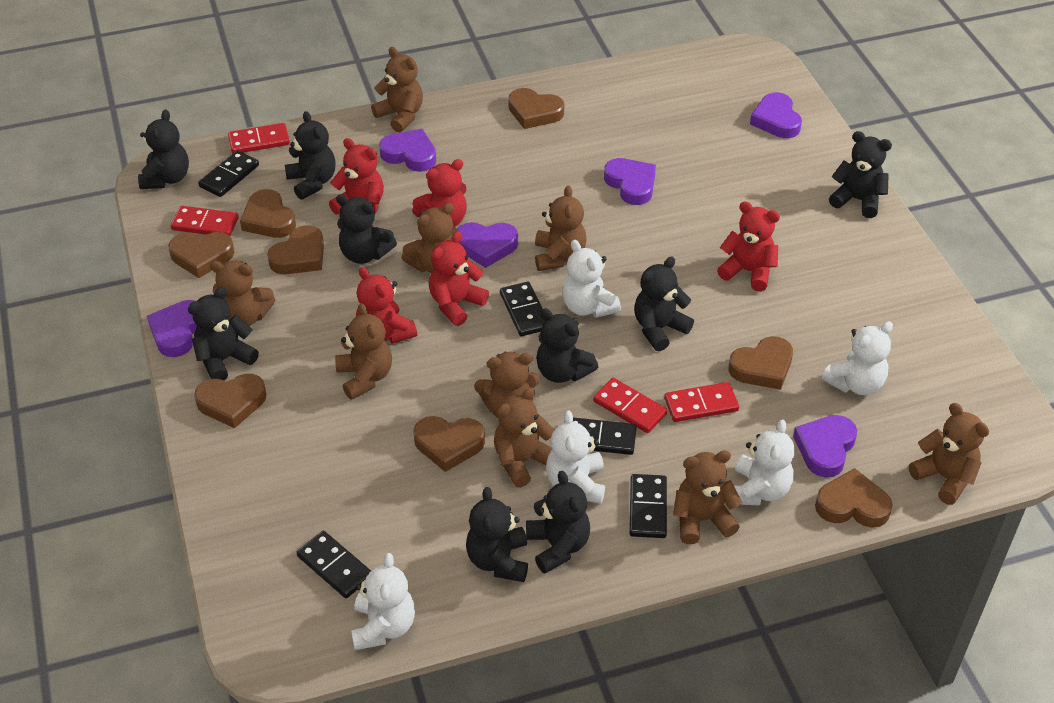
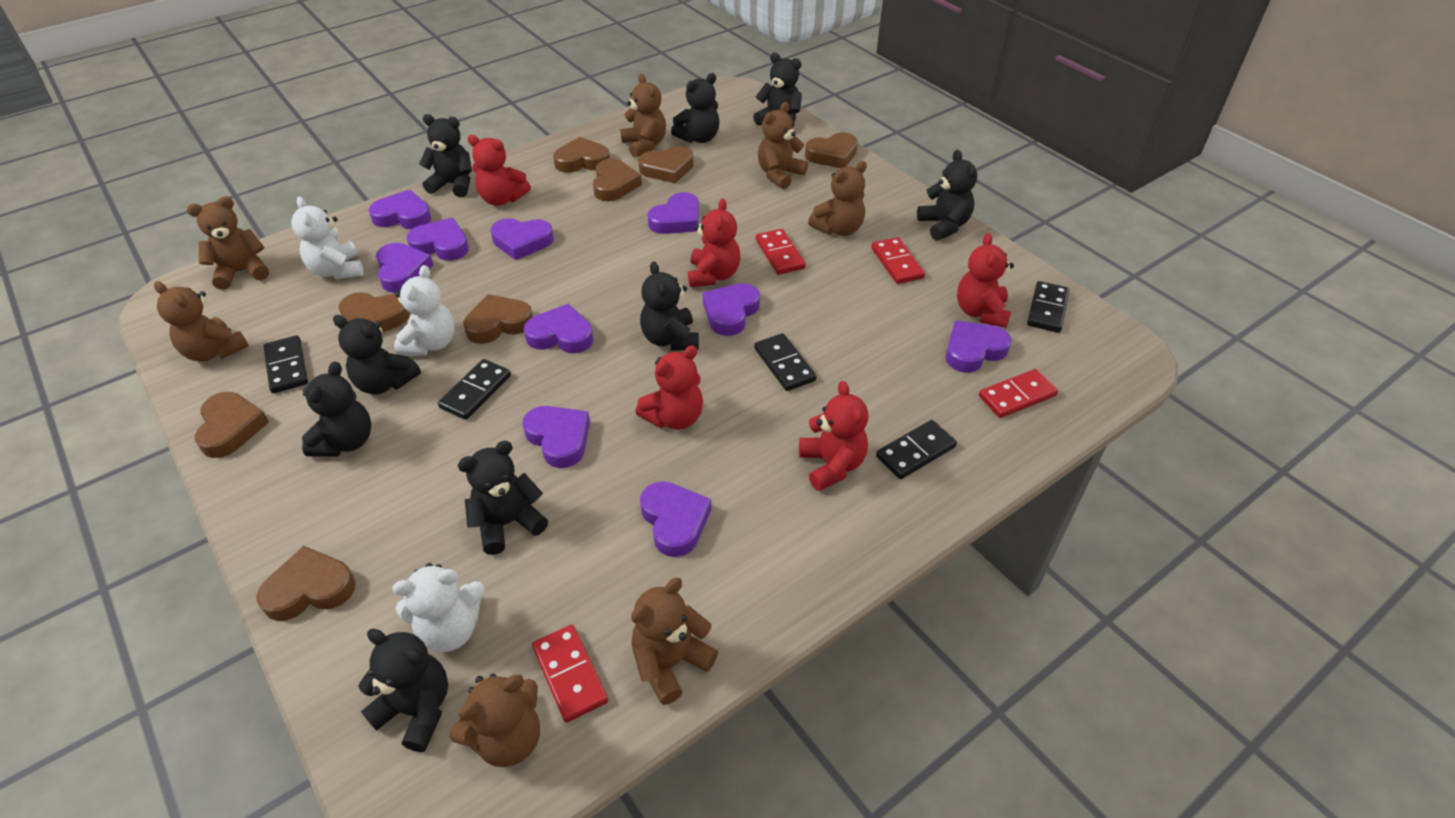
brown teddy bear: [210,260,276,326] [335,303,392,400] [371,47,423,133] [402,203,457,273] [474,352,540,418] [494,387,555,488] [535,185,587,271] [673,450,742,544] [909,403,989,505] = 9 -> [154,281,249,362] [187,196,269,290] [449,674,540,767] [620,74,666,158] [631,578,718,705] [758,102,808,189] [808,161,867,236] = 7
purple heart: [147,300,197,357] [379,129,436,172] [457,222,518,268] [604,158,656,205] [750,92,802,138] [793,415,857,478] = 6 -> [368,190,431,229] [376,243,434,293] [407,218,469,261] [490,218,554,260] [522,406,590,468] [524,304,593,353] [640,481,711,557] [647,192,699,234] [703,283,760,336] [946,321,1012,373] = 10
white teddy bear: [351,553,415,650] [546,410,605,504] [562,240,621,318] [734,420,795,505] [822,321,893,395] = 5 -> [291,197,363,279] [392,563,485,652] [394,265,454,356] = 3

